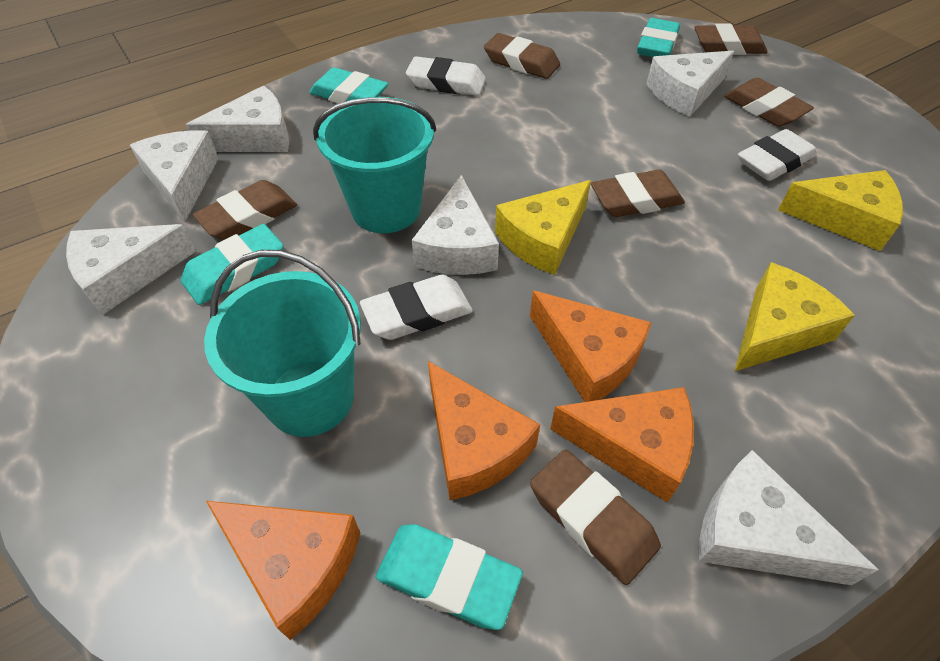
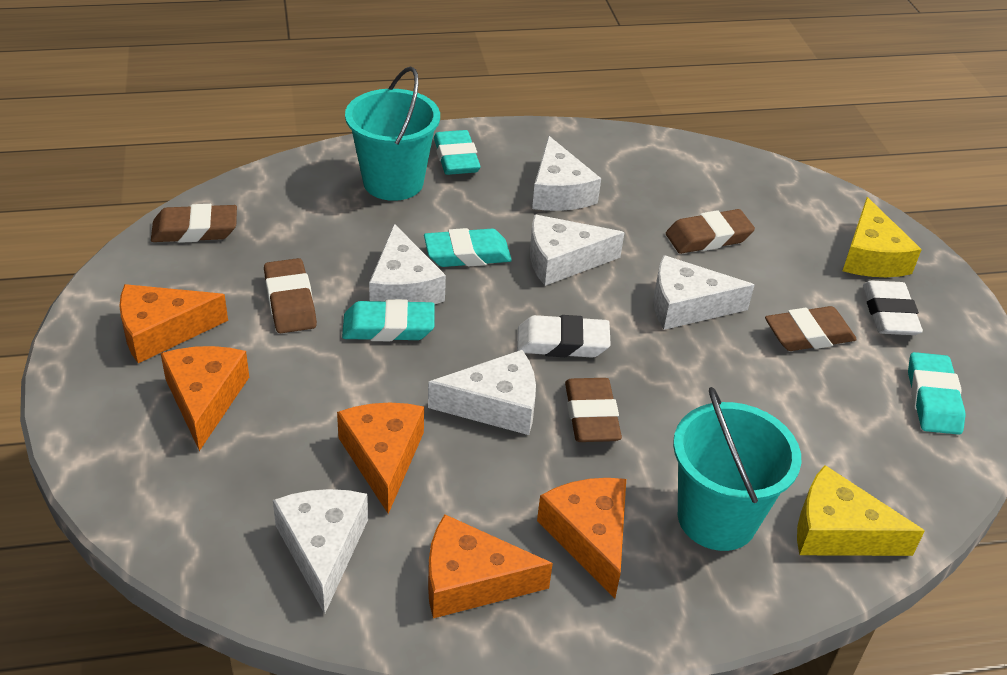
brown eraser: [193,180,297,240] [484,33,560,79] [530,449,661,585] [591,170,685,217] [694,24,768,55] [724,78,814,127] = 6 -> [151,204,237,243] [264,258,317,333] [565,378,622,442] [666,209,755,254] [765,306,857,351] = 5
orange cheese: [206,501,360,640] [428,361,540,500] [530,290,652,402] [550,387,694,503] = 4 -> [119,284,228,363] [160,346,249,451] [337,403,424,514] [428,514,553,618] [537,478,626,598] = 5
white eraser: [360,275,473,340] [406,56,486,96] [738,129,817,181] = 3 -> [517,315,611,358] [863,281,923,335] = 2
yellow cheese: [495,180,591,275] [734,262,855,372] [778,170,903,251] = 3 -> [797,465,925,556] [843,197,922,277] = 2

